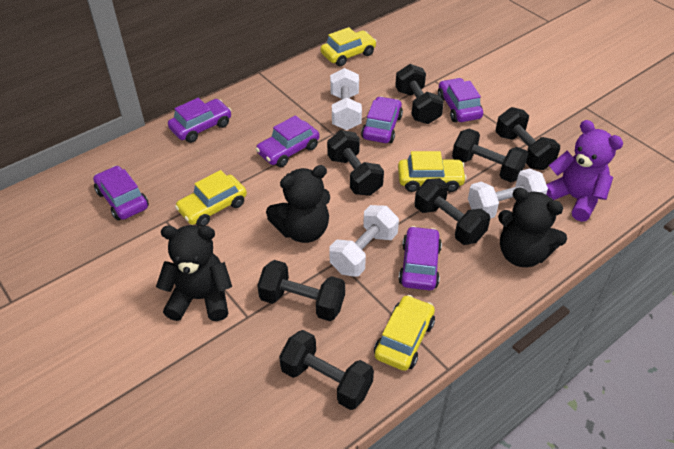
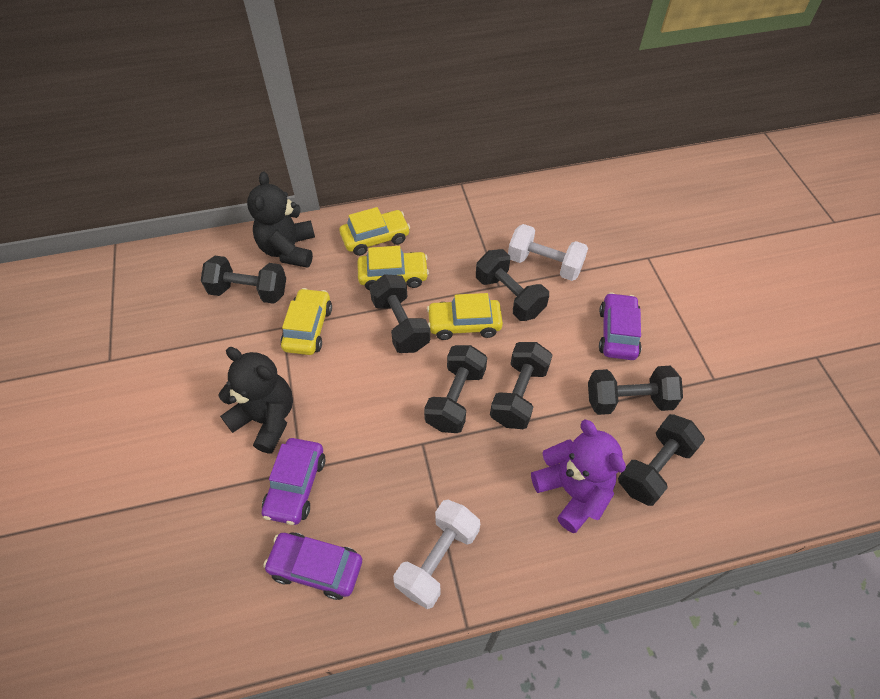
black teddy bear: [156,225,232,321] [266,165,330,243] [498,188,567,267] = 3 -> [218,347,293,454] [247,172,315,268] = 2
purple car: [93,166,149,221] [168,98,232,143] [256,115,319,167] [361,96,403,143] [399,226,442,290] [438,78,483,122] = 6 -> [262,438,325,525] [263,533,362,600] [599,292,642,360] = 3
white dumbbell: [329,205,399,277] [330,68,362,130] [468,168,548,219] = 3 -> [393,500,480,609] [508,224,588,281] = 2

